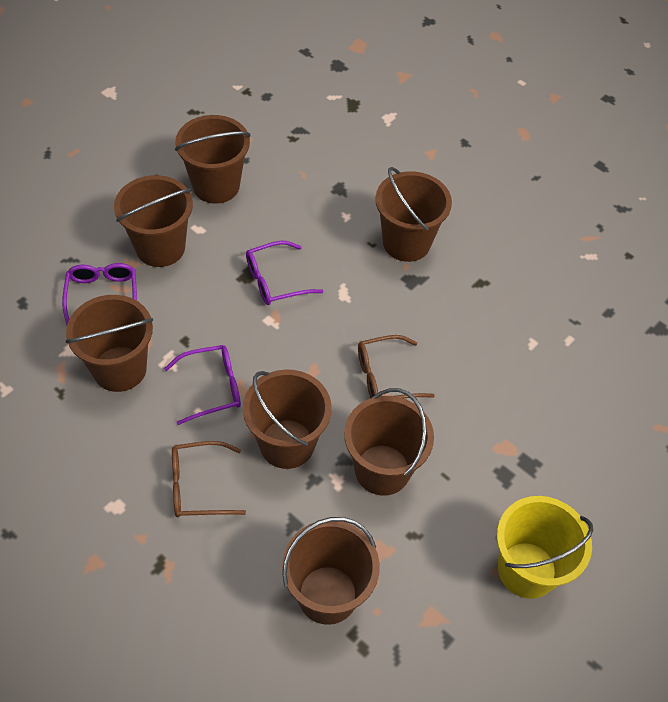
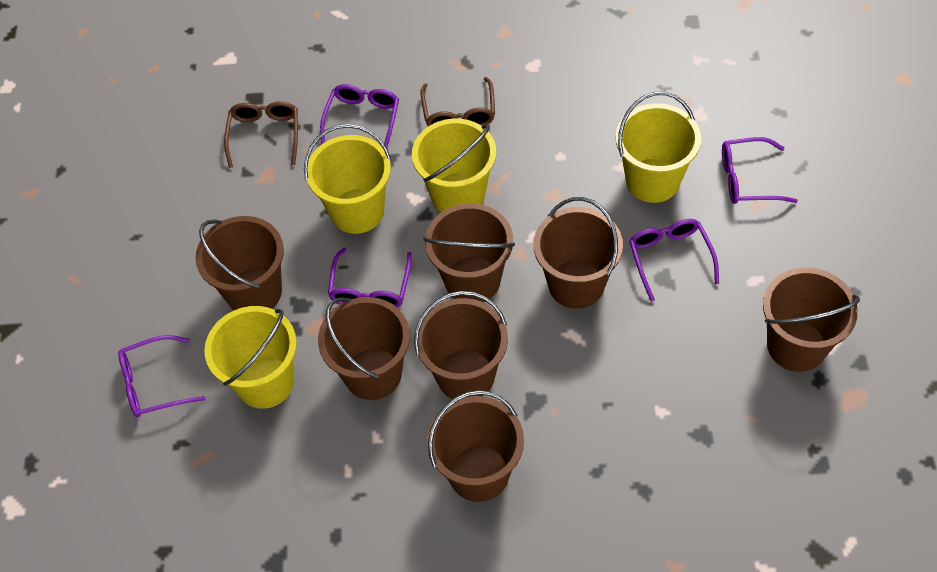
purple glasses: [62,263,137,325] [164,345,241,425] [246,241,323,305] = 3 -> [118,335,206,417] [320,84,399,148] [328,248,412,307] [629,219,719,302] [722,137,798,204] = 5
yellow bucket: [497,496,593,599] = 1 -> [204,306,297,409] [304,124,391,234] [412,119,496,212] [615,92,701,203] = 4

